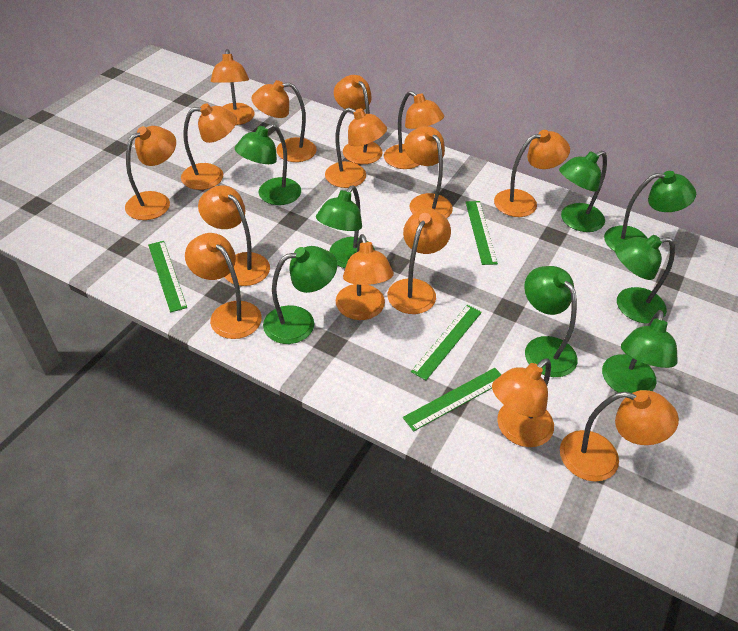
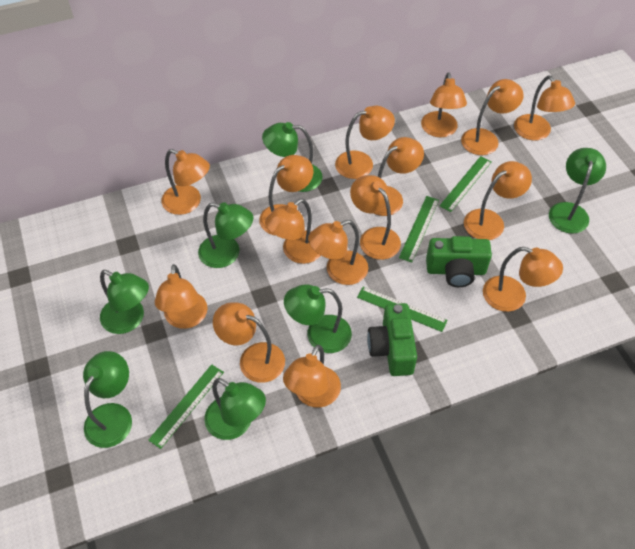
green camera: none = 0 -> [367,303,417,376] [426,236,492,287] = 2
green lamp: [235,124,301,205] [263,246,337,344] [316,186,375,268] [524,266,578,377] [559,151,607,232] [602,310,678,393] [604,171,696,251] [615,235,675,323] = 8 -> [83,351,132,448] [100,270,149,334] [198,202,253,268] [204,378,266,440] [262,122,323,192] [284,284,352,353] [549,148,606,234] = 7

